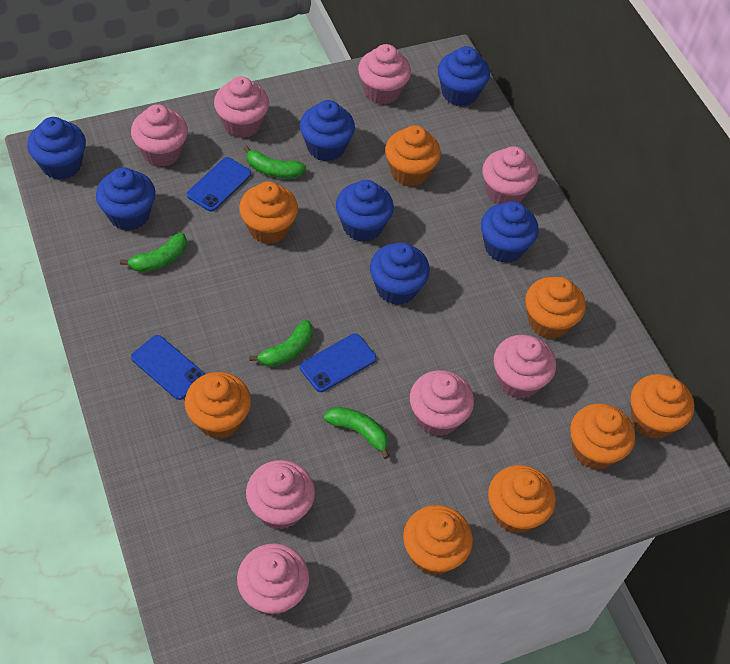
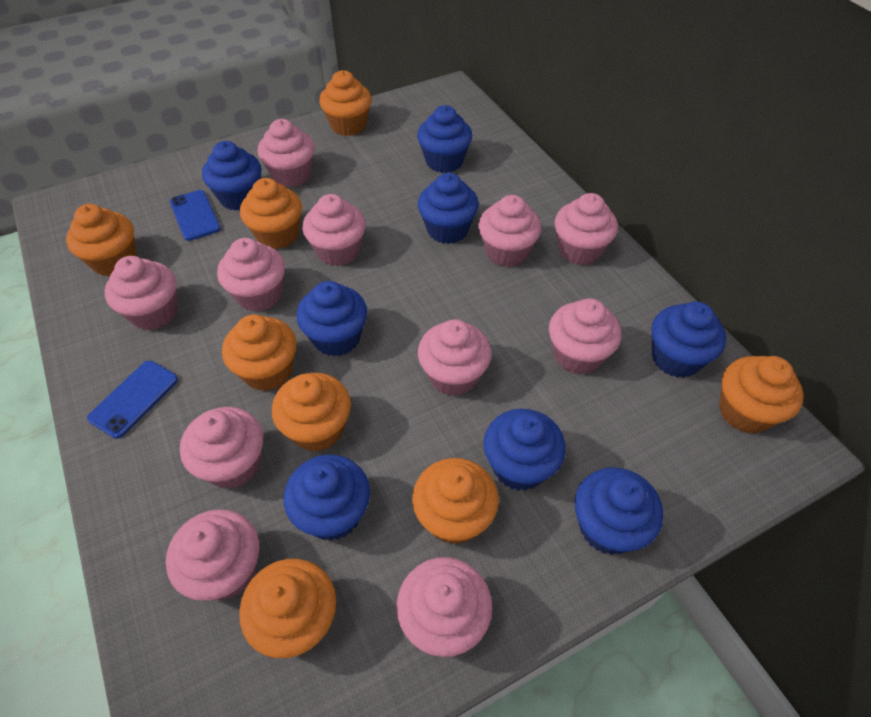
blue cupcake: [27,117,86,180] [96,167,156,231] [300,100,355,161] [336,180,394,242] [370,242,430,305] [438,46,490,106] [481,201,539,263] = 7 -> [202,141,261,211] [284,454,370,541] [296,281,367,356] [417,105,472,173] [418,173,479,244] [484,409,566,491] [575,467,663,555] [651,302,726,378] = 8
blue phone: [131,335,205,400] [187,157,251,212] [300,333,376,392] = 3 -> [87,361,178,439] [170,190,221,241] = 2
green banana: [120,233,187,272] [243,145,306,178] [249,320,313,367] [324,407,390,459] = 4 -> none = 0
pink cupcake: [131,104,188,167] [214,76,269,138] [237,543,309,616] [246,460,315,530] [358,44,411,105] [410,370,474,436] [482,146,538,204] [494,335,556,399] = 8 -> [104,256,178,330] [166,509,259,601] [180,407,263,489] [217,238,285,312] [258,119,314,187] [302,194,366,266] [397,557,492,657] [418,319,492,396] [478,195,541,267] [549,298,621,374] [554,193,618,265] = 11

